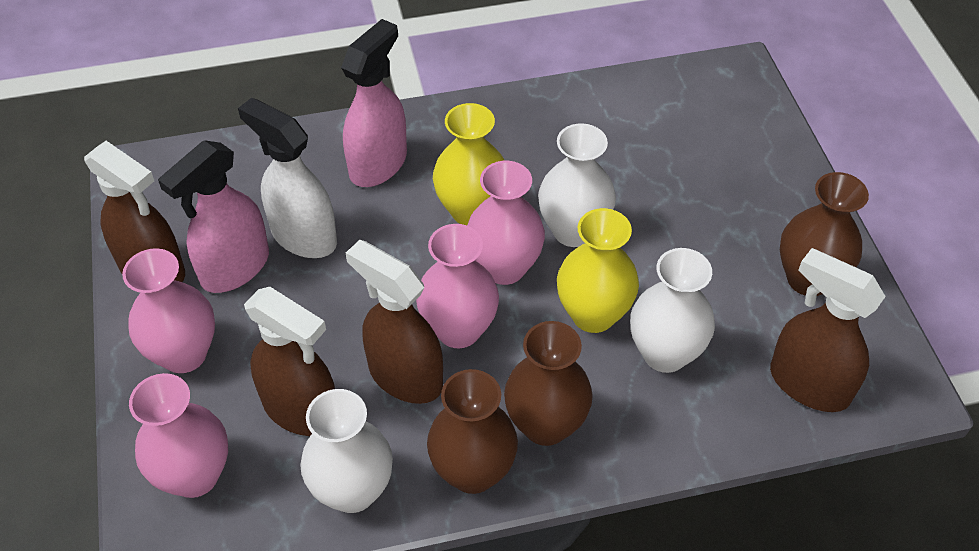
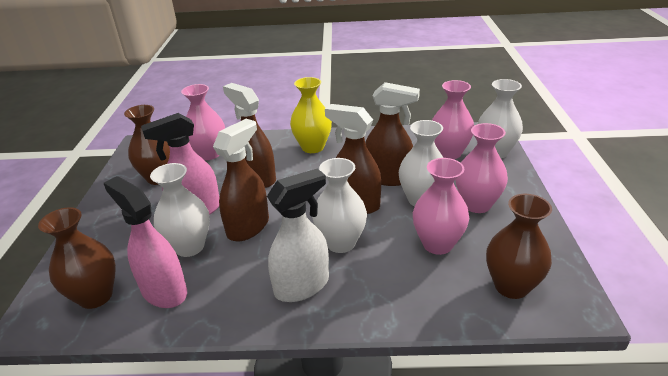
white vase: [300,389,393,513] [538,123,616,247] [630,248,715,373] = 3 -> [150,163,210,257] [312,158,367,253] [399,120,443,207] [478,79,523,159] = 4
yellow vase: [433,103,505,225] [557,208,639,333] = 2 -> [290,77,332,153] = 1

